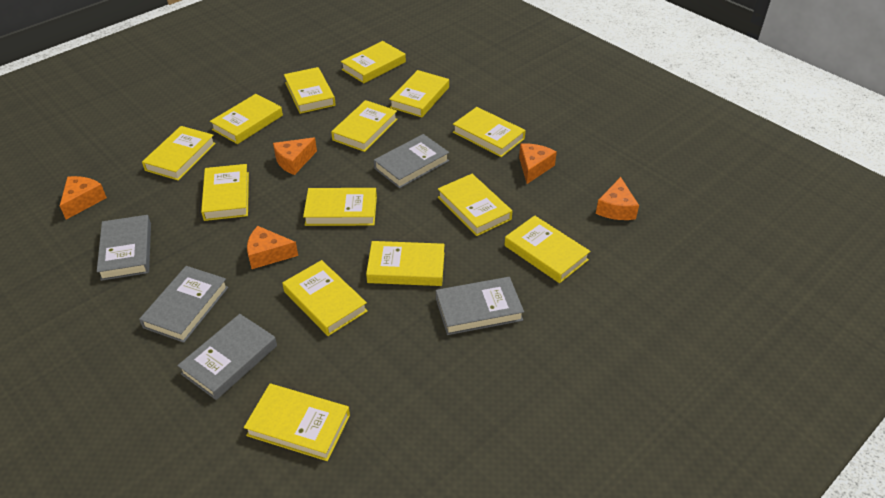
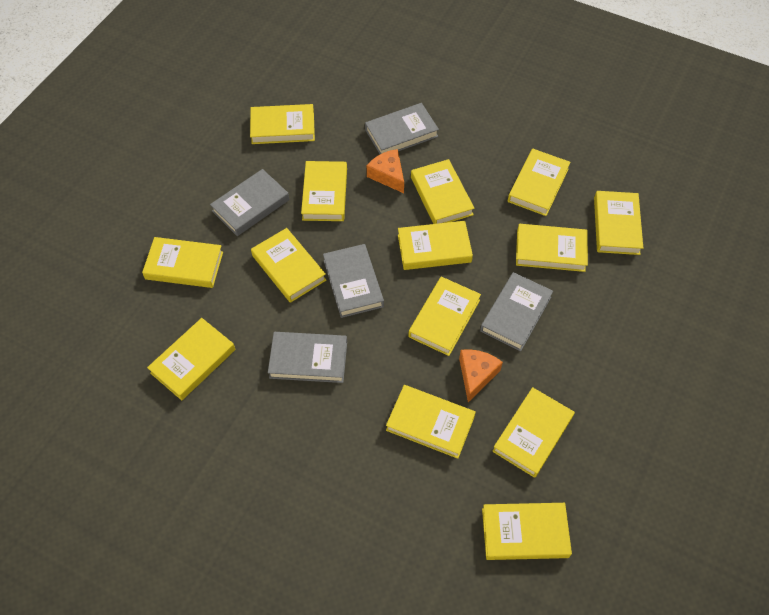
orange cheese: [60,176,107,220] [247,226,298,269] [273,137,317,175] [519,144,557,184] [596,177,639,220] = 5 -> [367,149,404,193] [459,349,503,402] = 2

